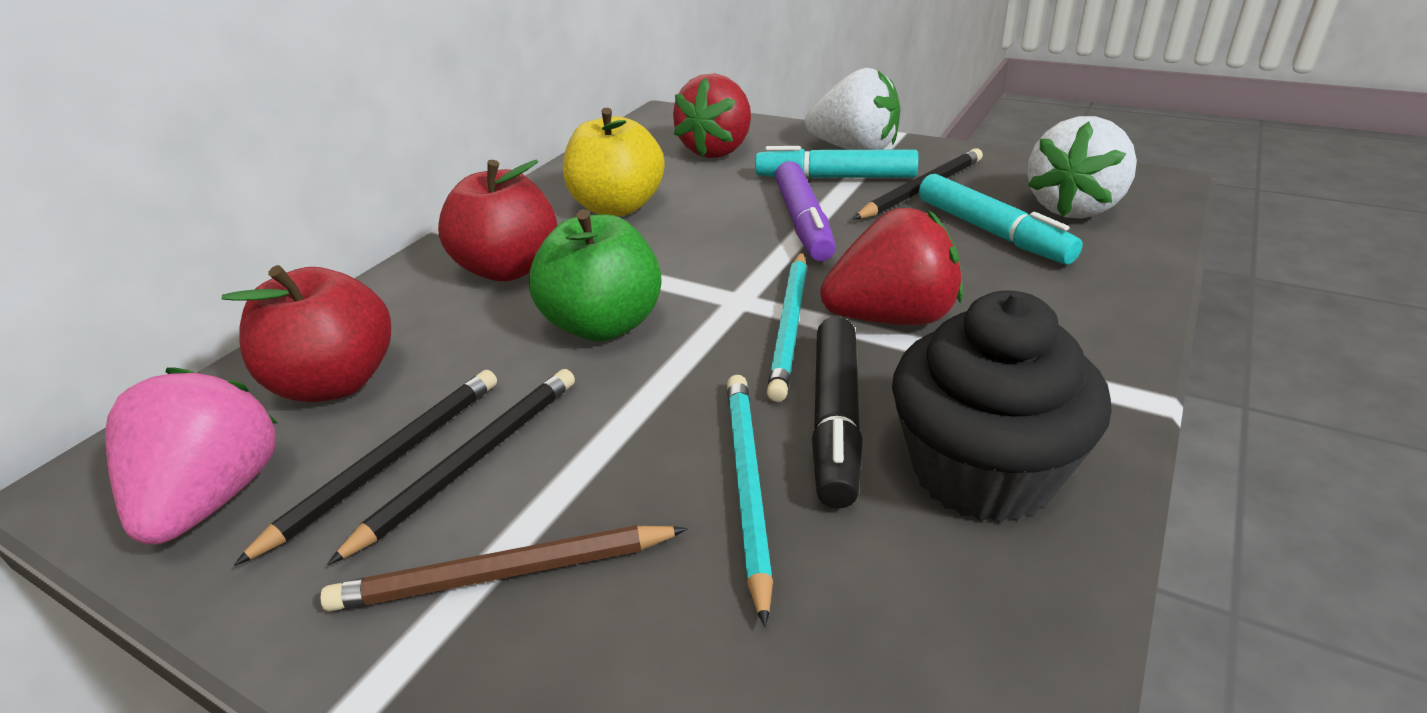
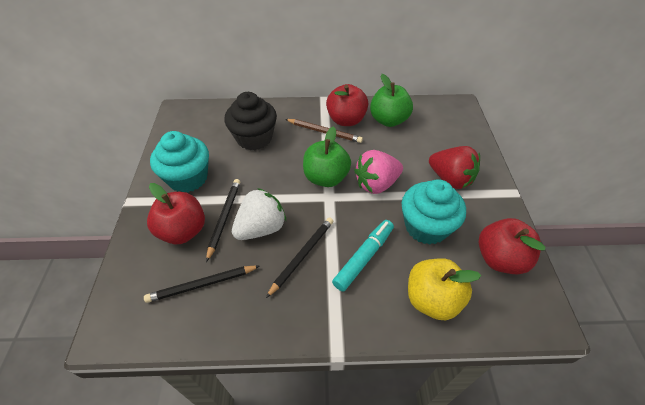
black marker: [812,317,863,509] = 1 -> none = 0
green apple: [529,209,662,342] = 1 -> [303,126,351,187] [370,74,413,127] = 2
purple marker: [775,161,836,261] = 1 -> none = 0
red apple: [222,265,391,402] [438,160,557,281] = 2 -> [147,183,205,244] [326,84,368,126] [478,218,545,274] = 3
red strawberry: [673,73,751,158] [820,208,963,325] = 2 -> [429,146,480,189] = 1
turquoise cupcake: none = 0 -> [150,131,209,192] [402,179,466,245] = 2
turquoise marker: [755,146,919,178] [919,174,1083,264] = 2 -> [332,220,394,291] = 1
turquoise pencil: [727,375,773,627] [767,252,807,402] = 2 -> none = 0
white strawberry: [805,68,900,150] [1028,116,1137,218] = 2 -> [232,188,286,240] = 1

